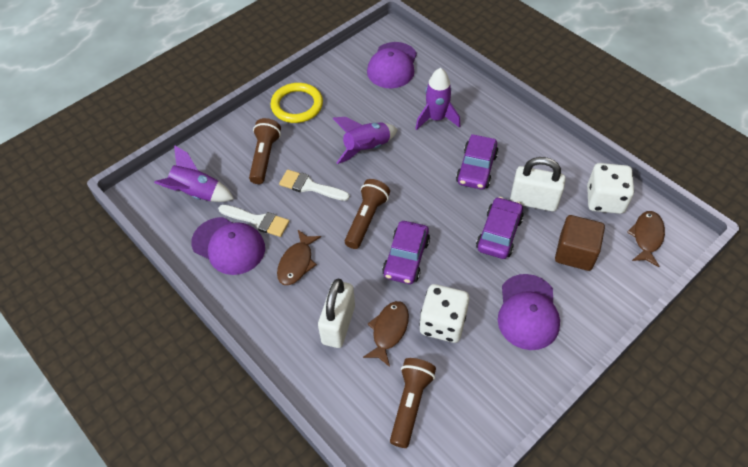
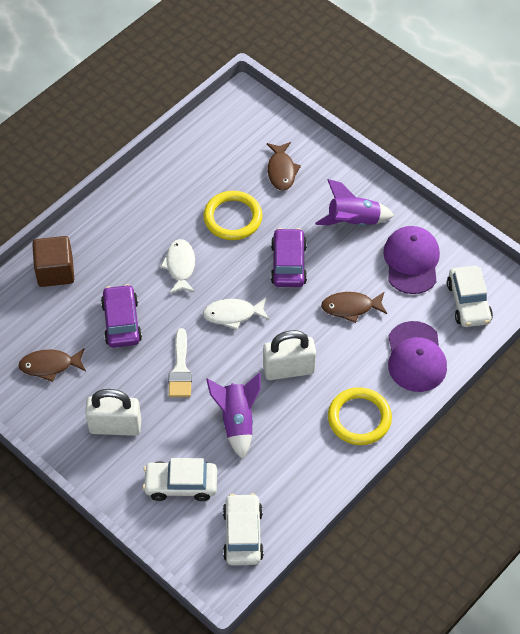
brown flashlight: [249,118,281,184] [345,179,390,249] [390,358,436,448] = 3 -> none = 0
purple cap: [191,217,265,275] [367,42,417,88] [498,274,560,350] = 3 -> [383,226,440,294] [388,321,447,392] = 2
purple car: [382,221,430,284] [456,134,498,190] [476,197,524,259] = 3 -> [101,284,142,348] [271,228,307,287] = 2
purple rocket: [154,145,234,202] [332,117,398,164] [415,68,460,130] = 3 -> [206,373,261,459] [315,179,394,226] = 2
white brush: [218,205,289,237] [279,170,350,201] = 2 -> [168,328,192,397] = 1
white car: none = 0 -> [143,458,217,501] [223,493,264,565] [447,266,493,327] = 3
white dice: [419,284,469,343] [587,163,634,214] = 2 -> none = 0
white fish: none = 0 -> [160,239,195,294] [203,298,269,330] = 2
yellow ring: [270,83,323,123] = 1 -> [203,191,262,240] [328,387,392,445] = 2

